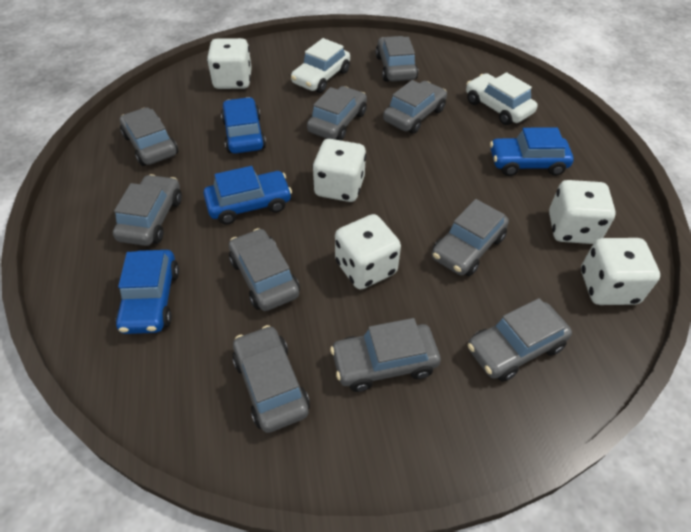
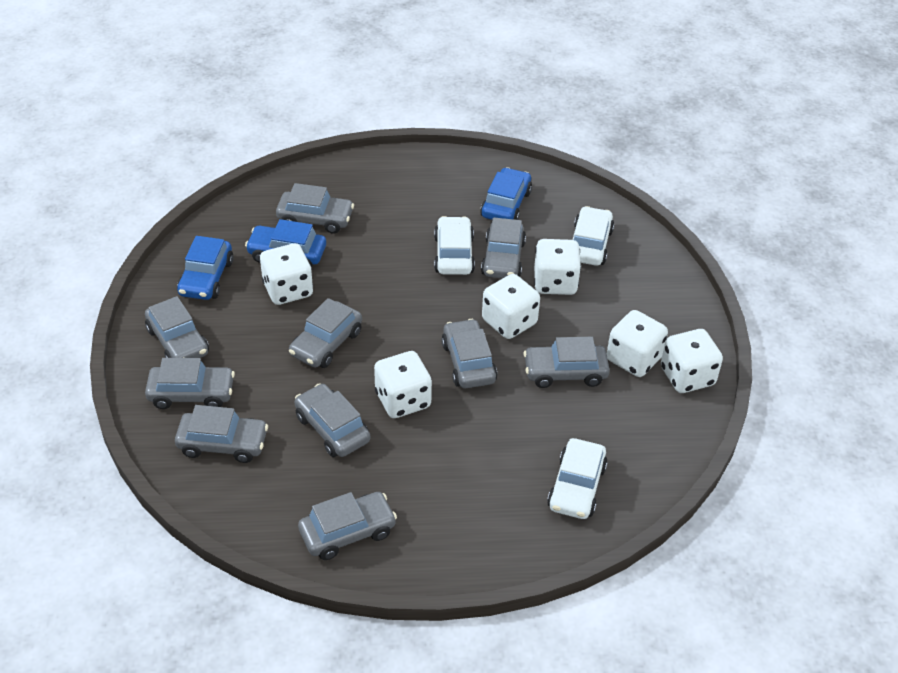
blue car: [115,250,179,334] [203,166,292,224] [221,97,266,154] [490,127,574,176] = 4 -> [177,236,233,300] [245,219,326,267] [480,167,532,220] = 3
white car: [291,38,350,93] [466,72,537,125] = 2 -> [434,216,475,275] [547,438,608,519] [572,206,614,266] = 3
white dice: [207,38,252,89] [313,139,366,202] [335,214,401,290] [549,180,616,244] [581,238,660,305] = 5 -> [260,243,313,305] [374,351,432,418] [482,274,540,339] [534,239,581,295] [607,310,668,377] [661,329,723,393] = 6

